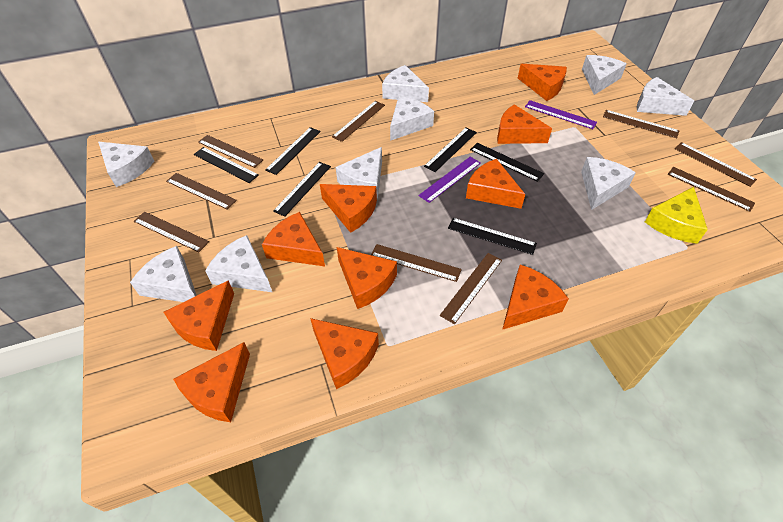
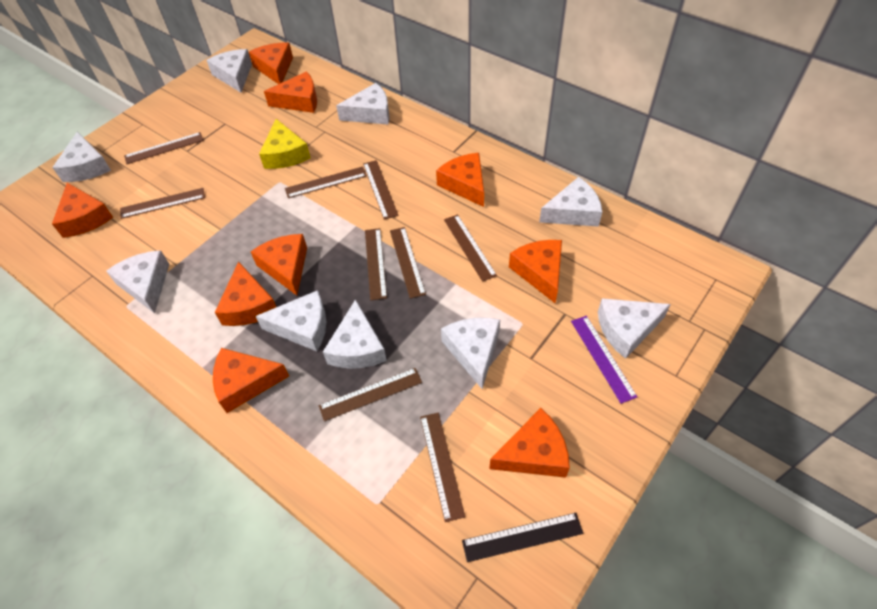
black ruler: [194,147,259,183] [265,127,321,175] [273,162,331,217] [424,128,477,172] [448,218,537,255] [470,143,544,182] = 6 -> [462,513,583,562] = 1
orange cheese: [164,280,234,351] [173,342,250,422] [262,212,325,266] [310,318,379,389] [320,184,377,233] [337,247,397,309] [466,159,525,209] [497,104,552,144] [502,265,569,330] [518,64,567,101] = 10 -> [52,183,113,238] [213,348,289,413] [215,261,276,326] [249,43,293,84] [251,234,307,295] [264,72,317,113] [436,153,484,207] [489,408,570,478] [509,240,562,303] = 9
purple ruler: [418,157,481,203] [525,100,597,129] = 2 -> [571,316,637,404] = 1

